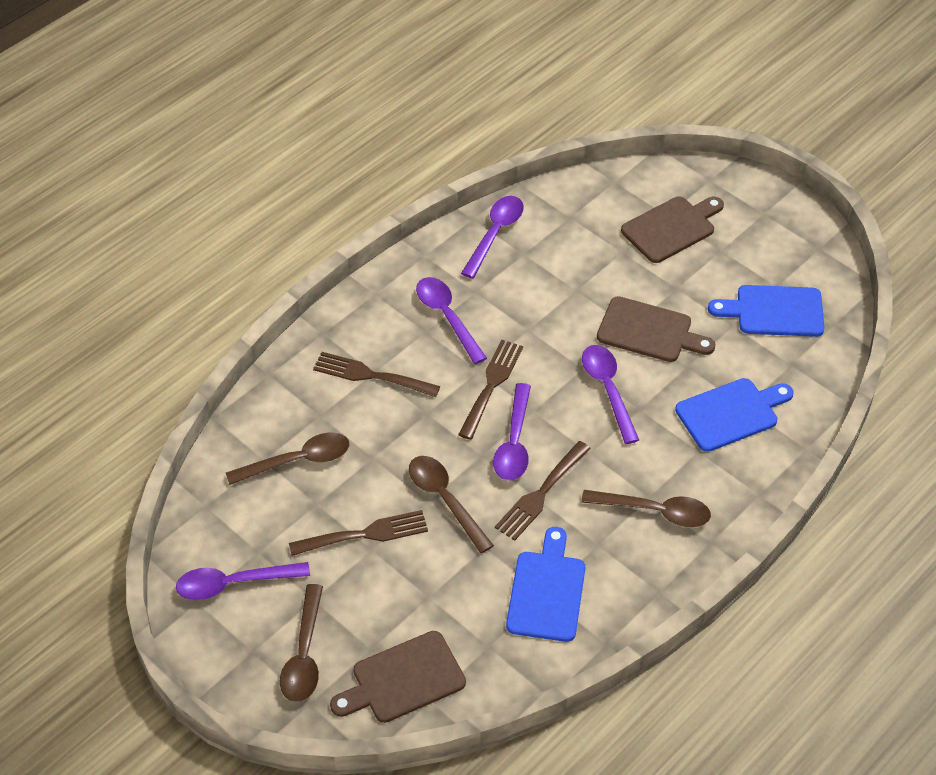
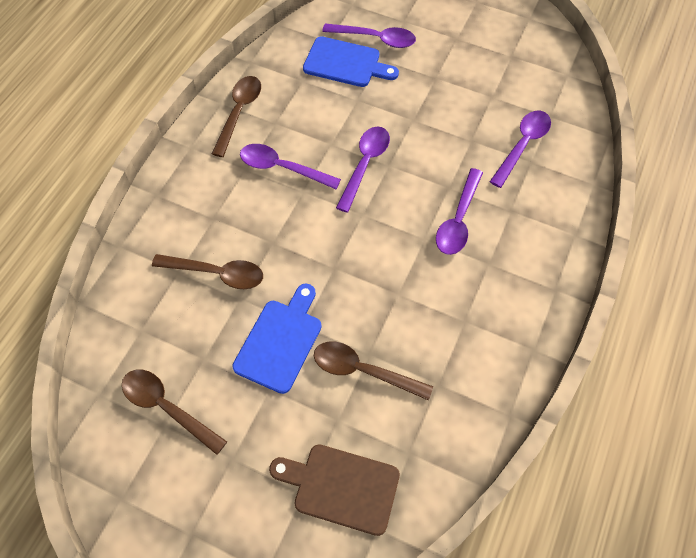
blue cutting board: [506,527,585,642] [675,378,794,452] [708,285,824,337] = 3 -> [232,284,322,394] [303,36,399,87] = 2
brown cutting board: [330,631,466,723] [597,296,715,362] [621,197,724,263] = 3 -> [269,444,400,536] = 1
brown fork: [289,510,428,556] [313,352,440,397] [458,340,523,440] [495,441,591,541] = 4 -> none = 0

